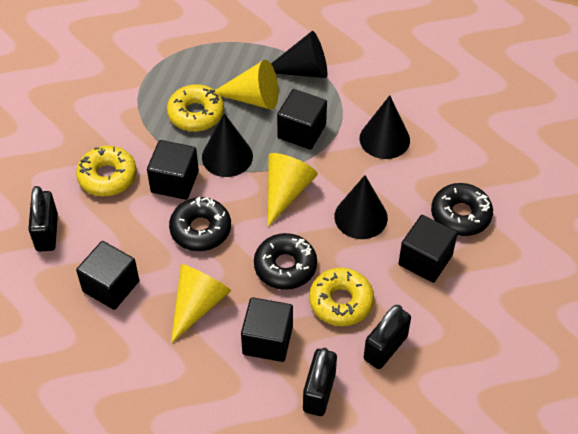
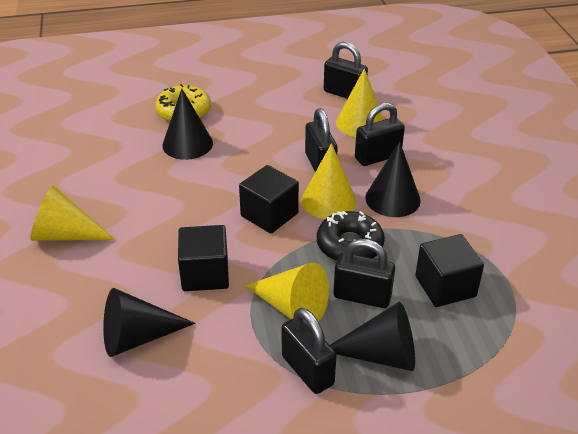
black cube: [76,241,139,310] [147,140,199,200] [241,297,293,362] [277,89,327,150] [398,215,457,283] = 5 -> [178,225,229,291] [239,165,299,234] [415,234,484,307] = 3
black donut: [169,197,231,251] [254,233,317,290] [431,183,493,236] = 3 -> [317,211,385,261] = 1
black padlock: [28,186,58,252] [303,348,337,416] [364,305,411,369] = 3 -> [281,308,337,394] [305,108,338,172] [324,42,368,99] [333,239,395,308] [355,103,405,166] = 5
yellow cone: [171,264,231,344] [215,60,278,110] [268,153,318,227] = 3 -> [30,185,115,241] [245,263,329,322] [301,143,356,219] [336,68,383,137] = 4
yellow donut: [76,146,137,196] [167,84,224,132] [309,268,374,326] = 3 -> [155,84,211,121] = 1

